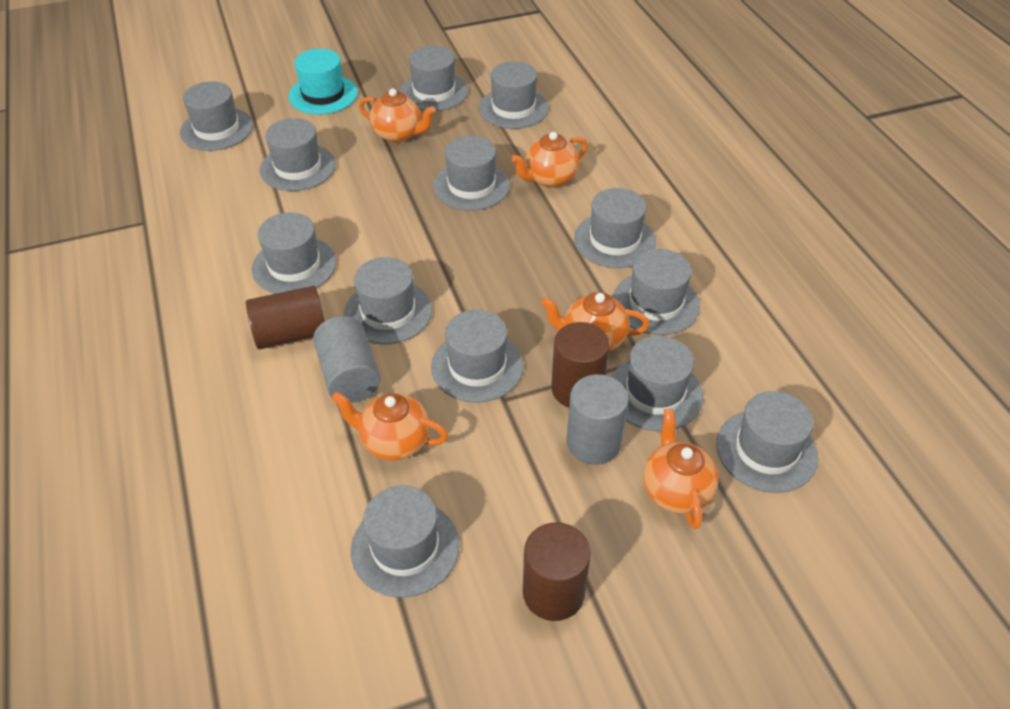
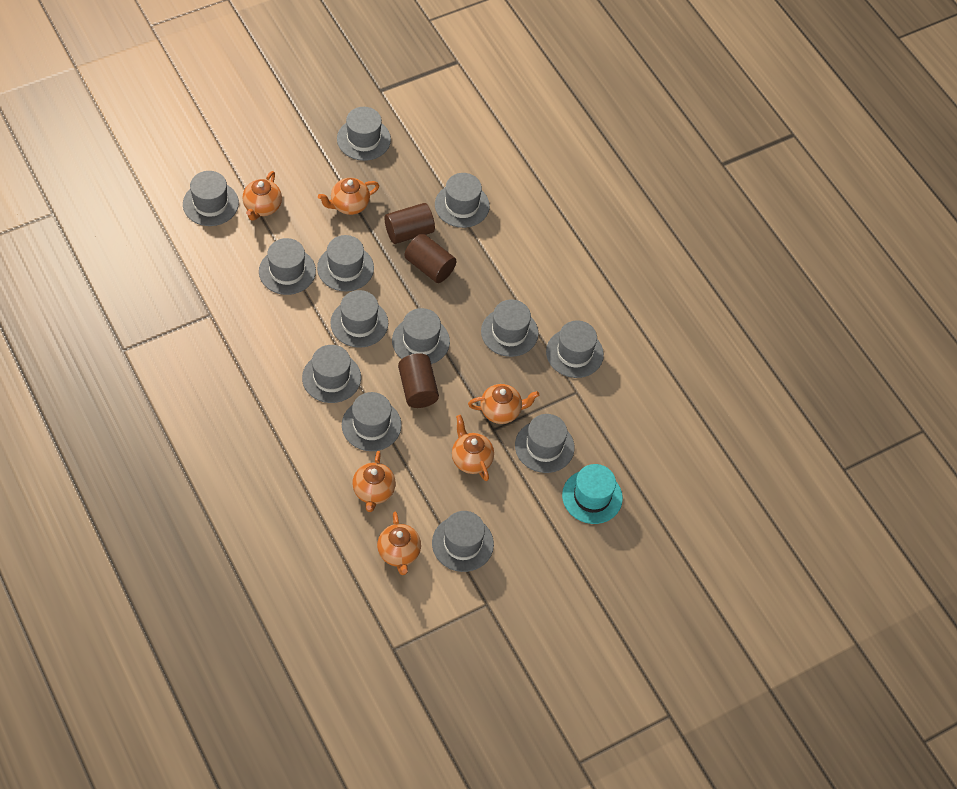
grey cylinder: [313,316,381,403] [566,374,629,465] = 2 -> none = 0
orange teapot: [331,392,448,461] [359,88,436,143] [511,132,588,187] [541,292,649,351] [643,408,719,529] = 5 -> [243,171,282,221] [318,178,379,215] [352,451,396,512] [377,512,421,575] [452,415,494,481] [468,384,539,424] = 6

